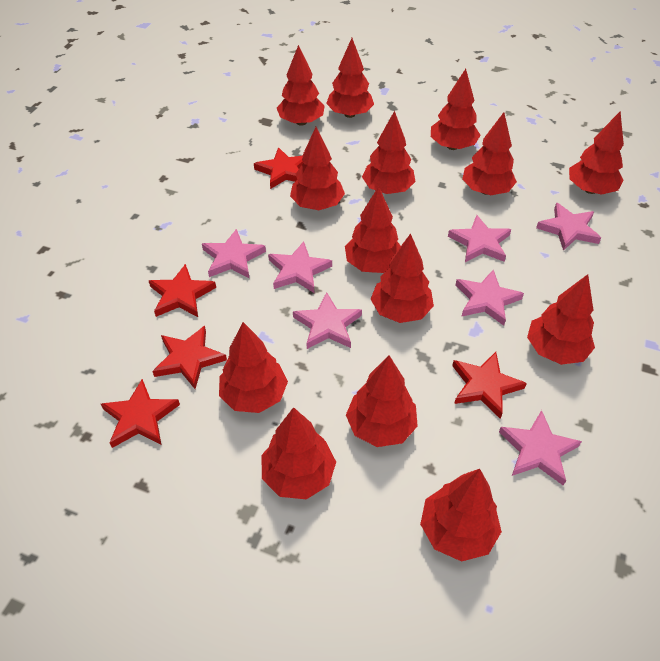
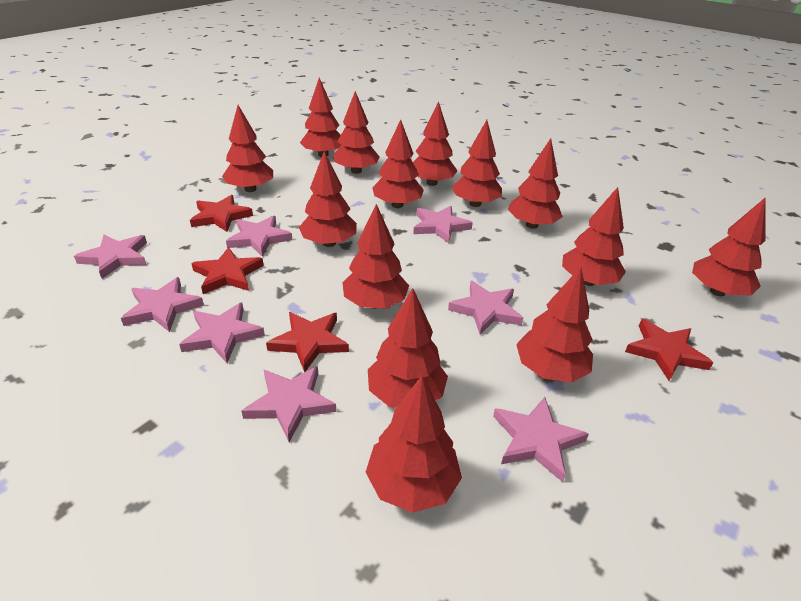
pink star: [202,229,266,279] [268,241,332,293] [293,292,362,349] [448,215,511,262] [456,269,524,326] [499,410,582,486] [536,203,601,251] = 7 -> [74,235,147,279] [121,277,204,332] [179,302,265,363] [226,216,292,257] [242,366,336,442] [413,206,473,243] [448,281,523,334] [493,397,589,482] = 8
red star: [101,379,180,448] [149,264,216,317] [152,326,227,389] [254,147,304,189] [452,352,527,419] = 5 -> [190,195,253,232] [191,247,264,294] [266,312,349,372] [625,319,714,381] = 4

